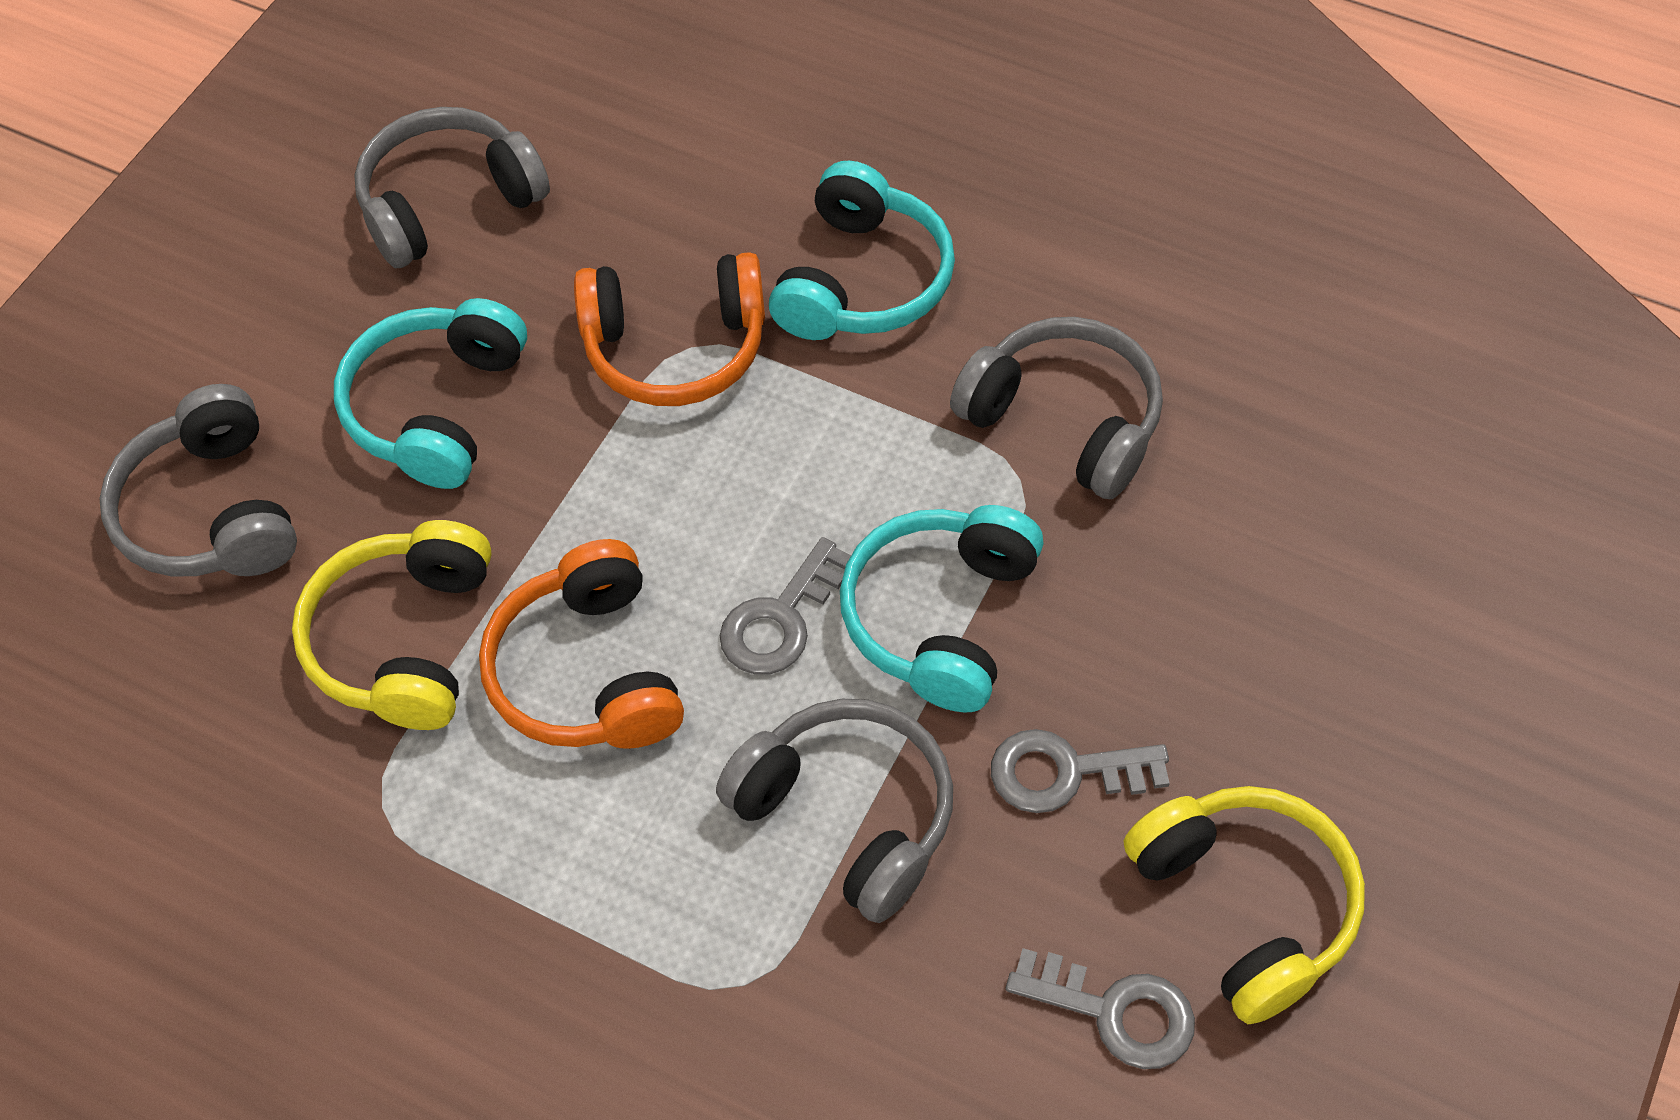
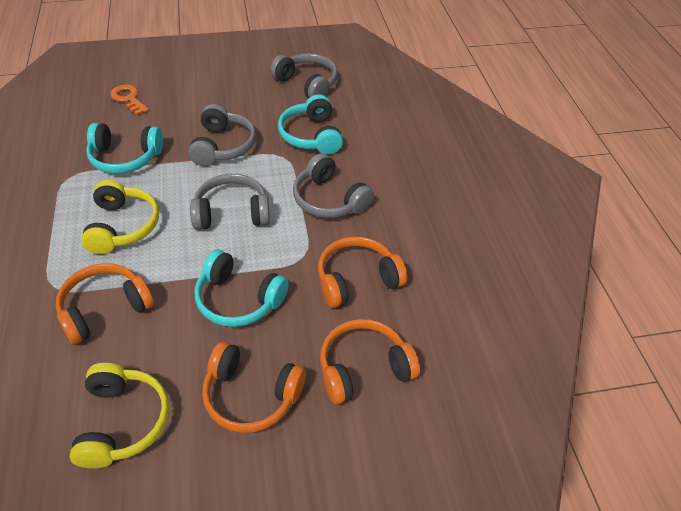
grey key: [720,537,851,675] [991,729,1170,813] [1006,948,1195,1069] = 3 -> none = 0
orange headphones: [479,539,684,749] [574,252,765,406] = 2 -> [56,263,154,345] [202,342,306,433] [318,237,408,308] [320,319,420,405] = 4
orange key: none = 0 -> [110,84,149,115] = 1

